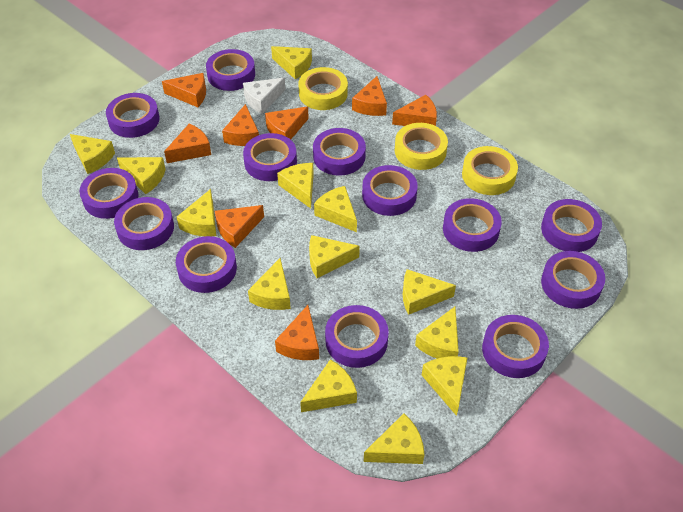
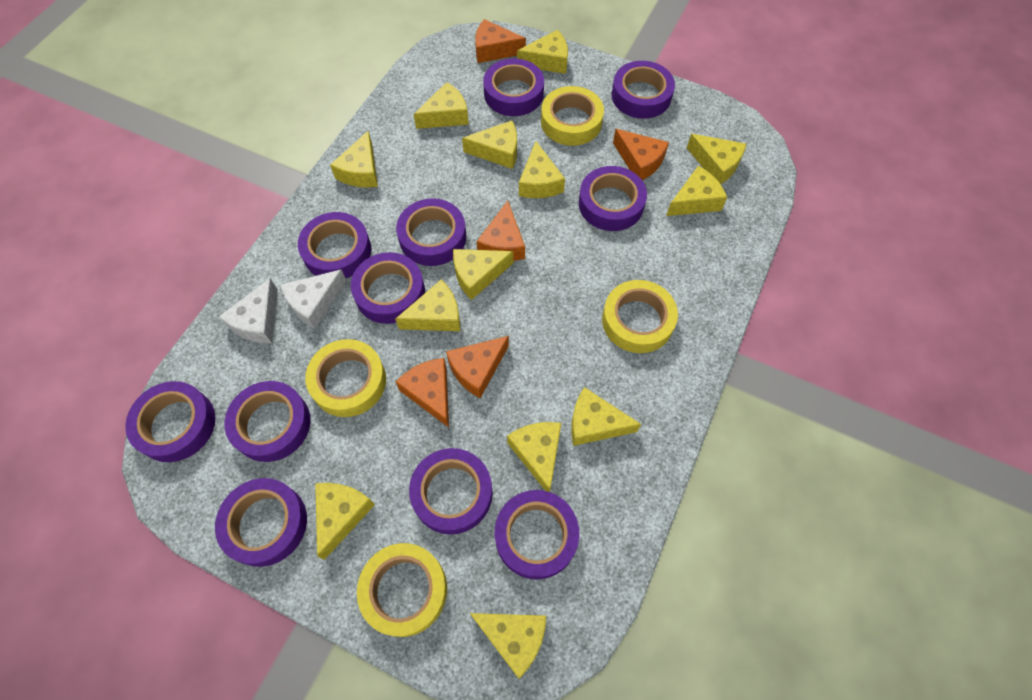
orange cheese: [162,73,206,107] [164,124,211,163] [215,205,264,248] [222,104,259,146] [265,107,309,140] [275,305,319,360] [352,76,387,116] [392,95,437,126] = 8 -> [396,358,449,427] [446,336,509,398] [475,19,526,63] [477,201,525,261] [613,129,669,180] = 5
purple tape: [79,168,138,219] [106,93,159,138] [114,197,174,250] [176,236,237,293] [206,49,255,91] [243,133,297,181] [313,128,366,176] [325,305,389,368] [362,165,418,216] [443,198,502,252] [482,315,549,378] [541,199,602,252] [541,251,605,309] = 13 -> [125,381,215,462] [215,478,307,567] [224,381,311,462] [298,212,371,278] [351,252,425,324] [396,198,466,266] [409,448,493,535] [483,59,544,116] [495,490,579,579] [579,166,647,231] [611,61,675,119] = 11
white cheese: [243,78,285,114] = 1 -> [219,278,278,343] [281,269,347,329] = 2
yellow tape: [298,67,348,110] [395,123,448,170] [462,146,518,195] = 3 -> [305,339,386,417] [357,543,447,637] [541,86,604,146] [602,280,678,353] = 4

